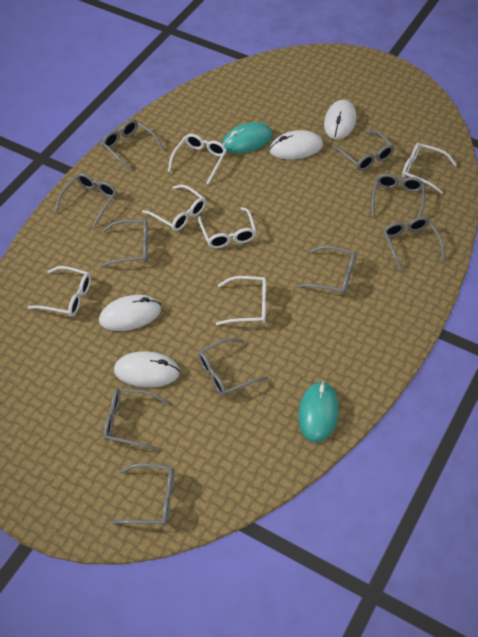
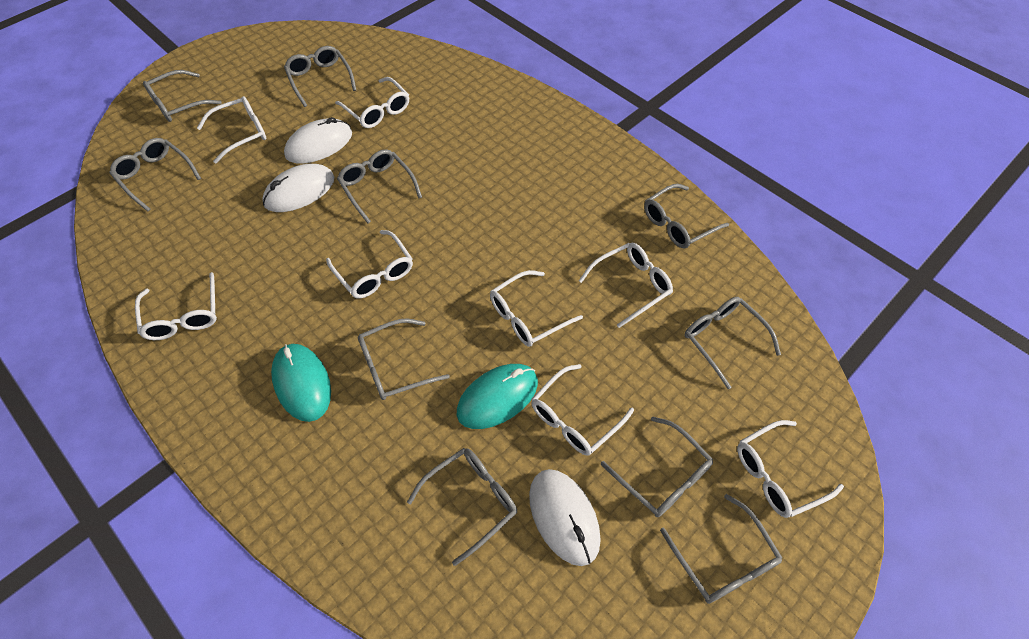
white glasses: [28,266,91,317] [142,185,206,231] [168,134,227,185] [198,207,256,249] [216,276,266,325] [402,143,457,194] = 6 -> [135,272,217,340] [197,96,267,163] [326,230,413,298] [335,77,409,128] [490,270,583,347] [531,364,634,456] [579,243,673,328] [737,420,844,518] = 8
white mouse: [99,295,161,331] [114,351,180,387] [269,130,323,159] [324,100,356,139] = 4 -> [262,164,334,212] [284,117,352,164] [529,469,601,566] = 3

